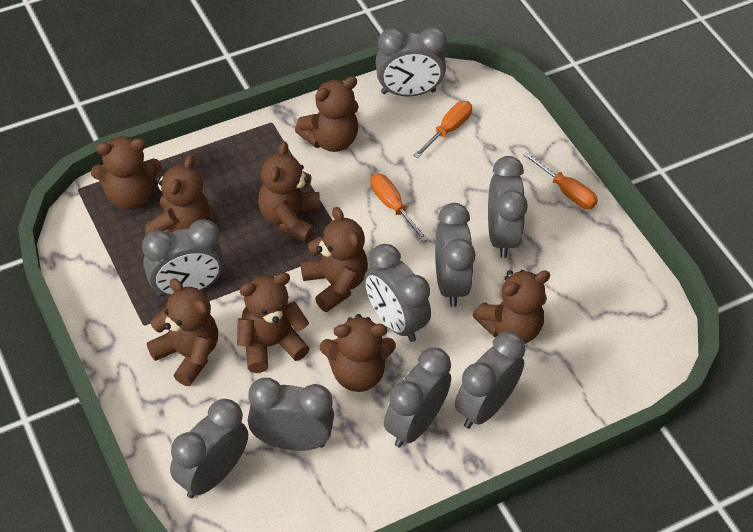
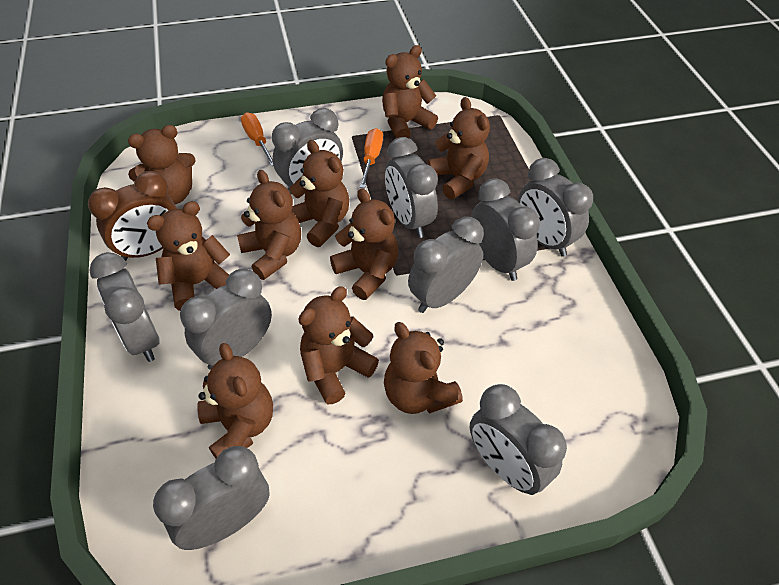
brown clock: none = 0 -> [88,171,177,261] = 1
brown teddy bear: [91,136,161,210] [145,155,210,236] [147,278,218,386] [237,272,310,373] [258,141,320,242] [295,76,359,152] [301,207,368,312] [320,314,396,392] [473,270,550,344] = 9 -> [128,125,196,205] [147,201,230,311] [197,343,273,459] [237,170,301,280] [289,140,349,247] [298,286,379,404] [330,188,398,300] [382,45,438,138] [384,322,463,414] [427,97,490,199] = 10
orange screwdriver: [370,174,428,242] [413,101,472,158] [523,152,598,209] = 3 -> [241,112,273,166] [359,128,383,188] = 2

